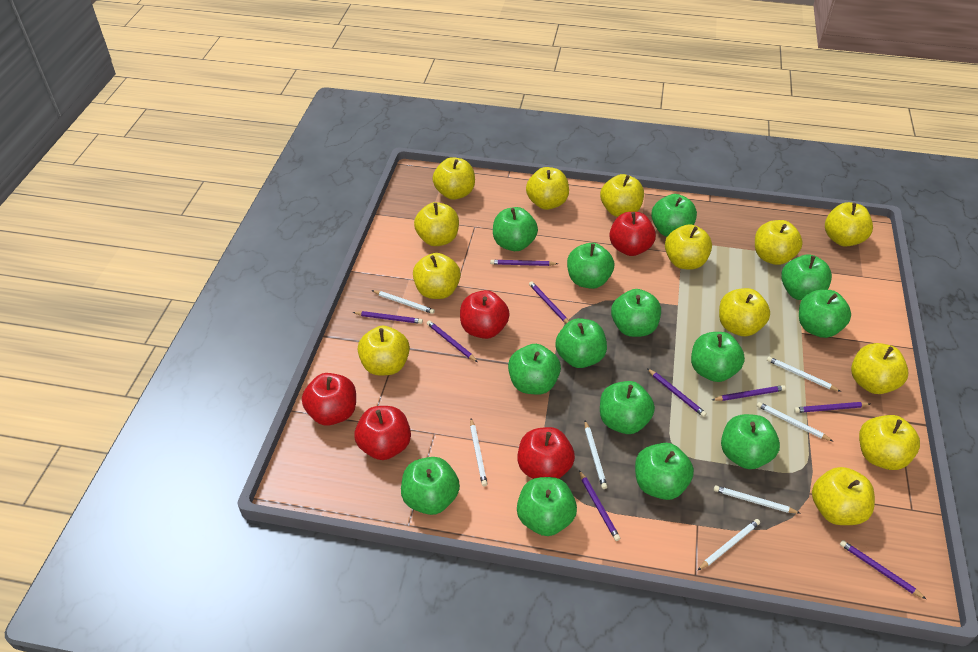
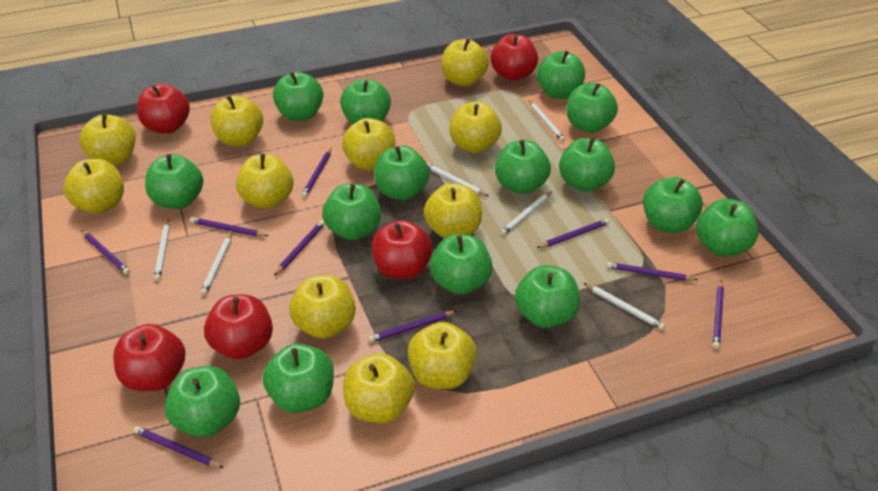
green apple: [401,457,460,515] [493,207,538,251] [508,344,561,395] [517,477,577,536] [555,318,607,368] [567,243,614,289] [600,381,655,434] [611,289,661,337] [635,443,694,500] [651,194,697,237] [691,332,745,382] [721,414,780,469] [781,254,832,300] [799,290,851,338] = 14 -> [145,154,203,209] [165,366,240,437] [263,343,334,413] [273,72,323,121] [322,183,381,240] [340,79,391,124] [374,146,430,200] [430,234,493,295] [495,140,551,194] [515,265,580,328] [537,51,585,99] [559,138,615,192] [566,83,618,133] [643,177,703,233] [696,199,759,257] = 15
white pencil: [371,290,435,314] [470,418,487,486] [585,421,607,489] [698,519,760,570] [714,485,800,514] [757,402,834,442] [767,357,841,392] = 7 -> [154,220,170,281] [201,232,232,295] [427,163,488,196] [500,191,552,235] [529,100,565,142] [584,283,665,330] = 6
yellow apple: [358,326,410,376] [413,253,461,299] [414,202,459,246] [433,157,475,200] [526,167,569,210] [600,174,644,217] [665,224,712,269] [719,288,770,336] [755,220,803,265] [812,467,875,525] [825,202,873,247] [851,343,908,394] [859,415,920,470] = 13 -> [63,159,124,214] [79,114,136,166] [211,95,263,146] [236,154,294,209] [289,275,356,339] [342,118,395,171] [343,353,415,424] [408,322,477,389] [424,183,482,239] [441,39,489,86] [449,102,502,153] = 11

